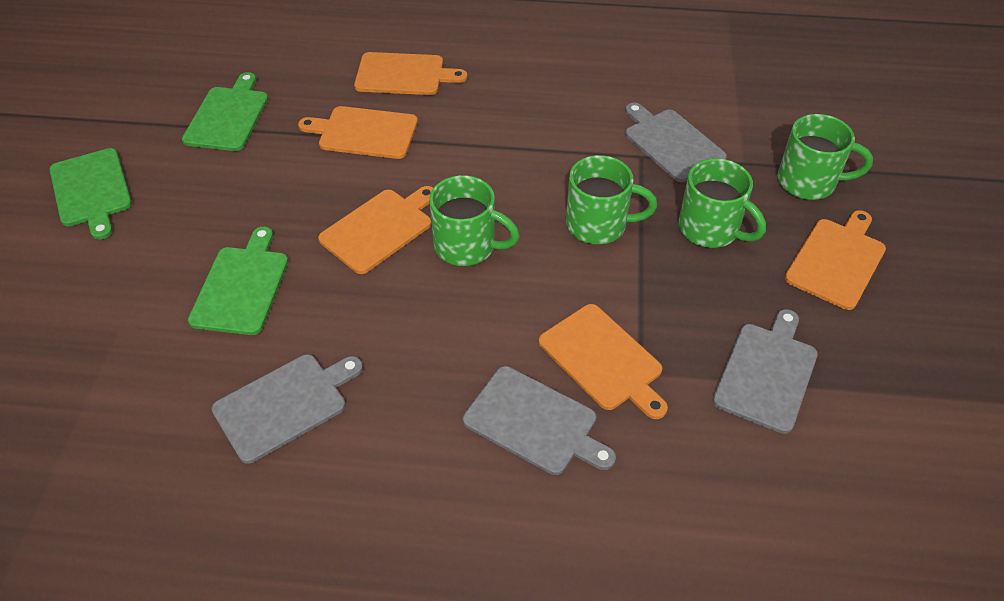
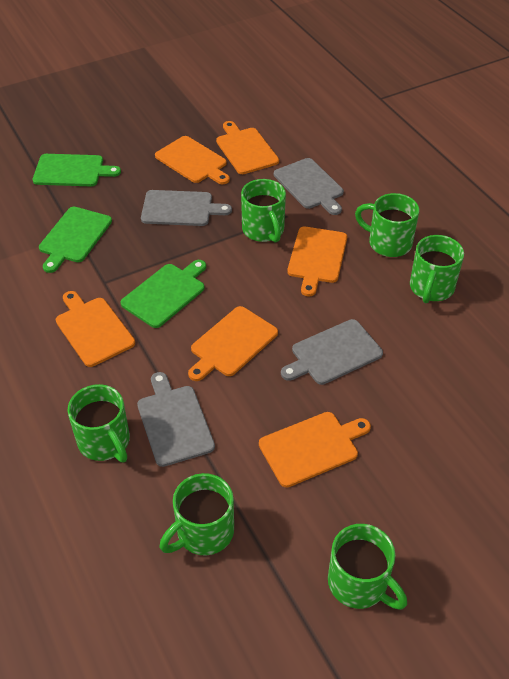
green mug: [429,175,520,266] [566,155,657,244] [679,158,766,248] [777,114,873,200] = 4 -> [67,384,130,462] [160,473,234,555] [241,179,286,243] [328,524,407,610] [355,193,419,257] [410,235,464,303] = 6
orange cutting board: [298,106,418,159] [318,186,433,274] [354,52,468,95] [539,304,668,419] [785,210,886,310] = 5 -> [56,291,135,367] [155,136,230,184] [188,306,278,381] [216,121,279,174] [259,412,371,488] [287,227,347,296] = 6

